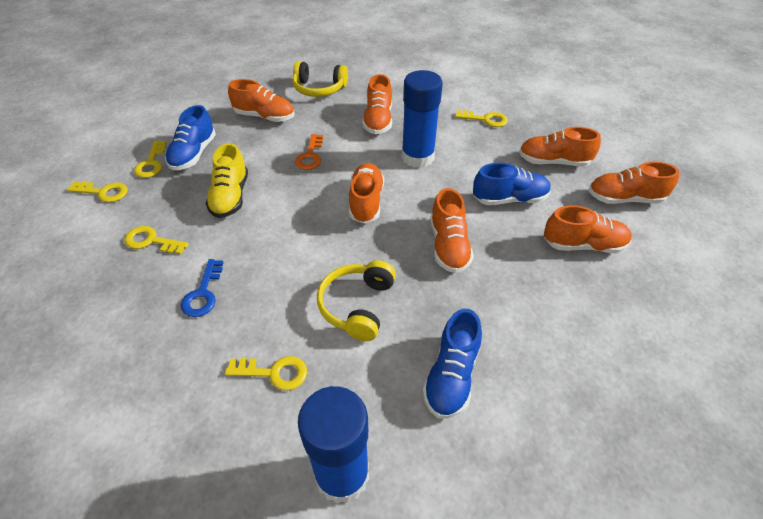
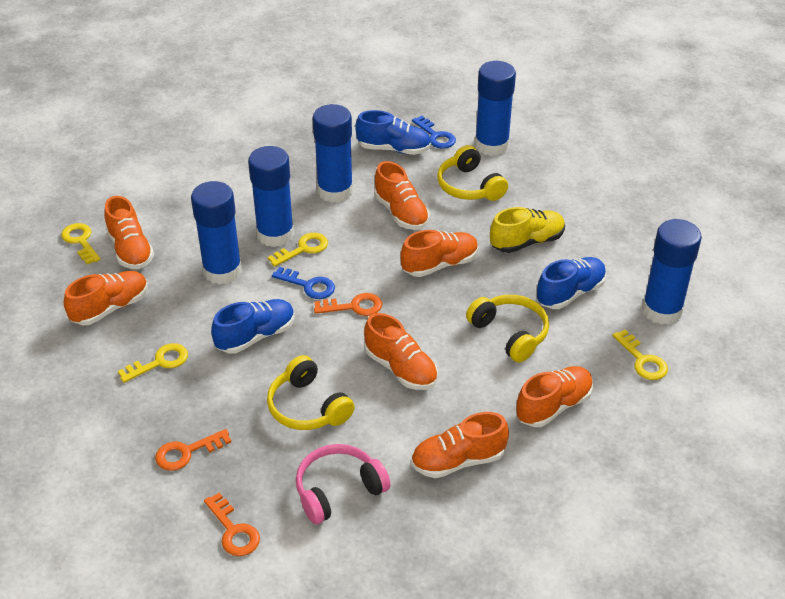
blue glue stick: [298,386,369,504] [402,70,443,168] = 2 -> [191,181,242,285] [248,146,294,247] [313,104,353,203] [475,61,516,156] [642,219,702,325] = 5
blue key: [181,259,224,317] = 1 -> [272,267,335,299] [412,116,456,149] = 2
orange key: [295,134,323,170] = 1 -> [155,429,231,471] [204,493,260,556] [314,293,382,316] = 3
pink headphones: none = 0 -> [296,444,390,524] = 1
yellow headphones: [292,61,348,97] [317,260,396,341] = 2 -> [267,355,355,430] [437,145,508,201] [466,295,549,363] = 3
yellow key: [67,181,128,202] [124,226,189,254] [134,141,166,178] [225,356,307,390] [455,110,508,127] = 5 -> [61,223,101,264] [118,343,188,383] [268,233,328,267] [612,329,668,380] = 4

